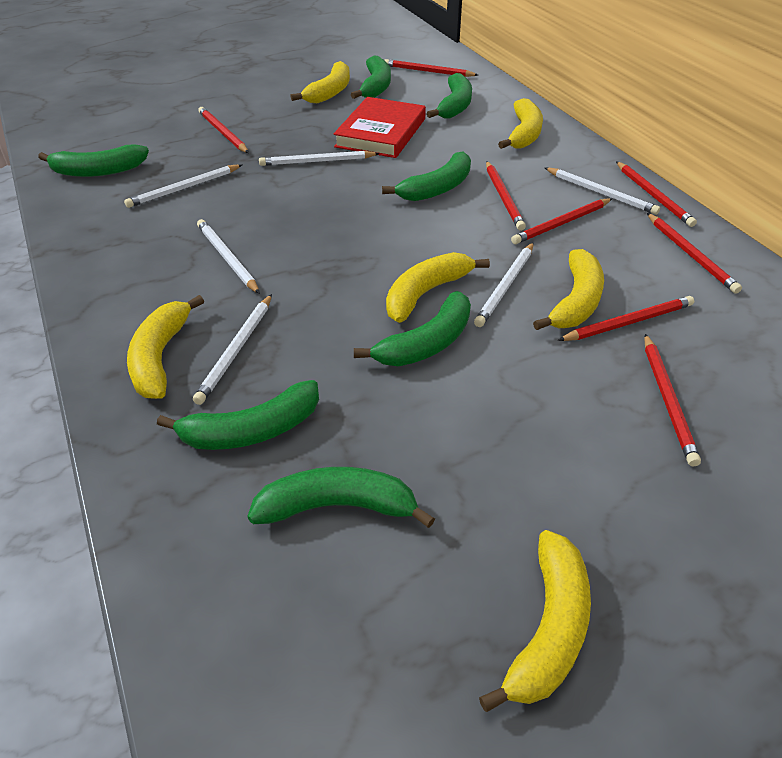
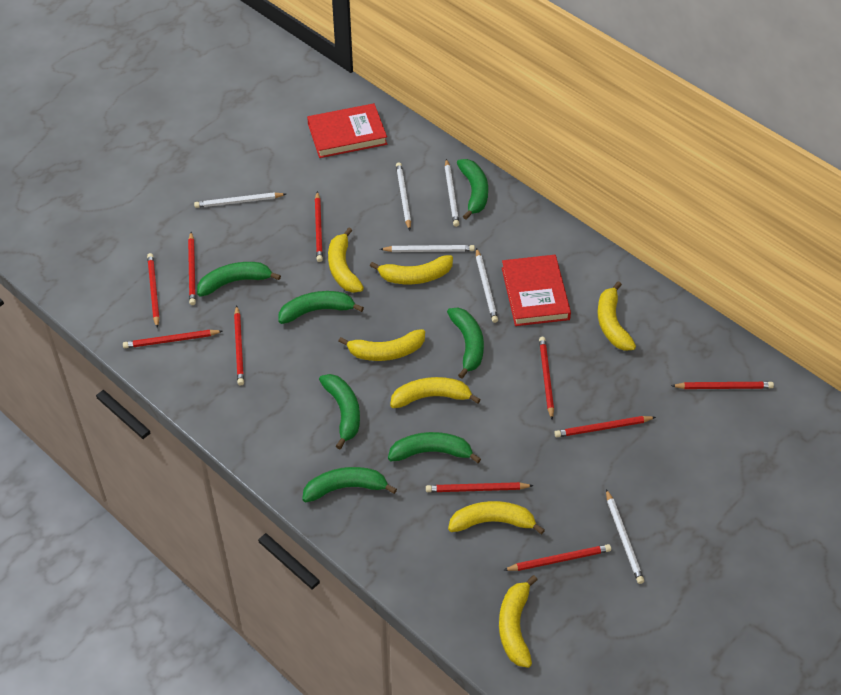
red book: [334,97,426,158] = 1 -> [307,103,387,158] [502,255,571,326] = 2
red pencil: [198,107,249,153] [384,59,478,77] [486,161,526,231] [511,198,612,244] [558,296,694,341] [616,161,697,227] [644,334,701,467] [647,213,742,293] = 8 -> [123,330,222,348] [147,253,160,328] [188,232,196,305] [234,306,244,385] [315,191,323,262] [426,482,534,492] [504,544,611,571] [539,337,554,420] [554,416,656,437] [671,382,774,389] = 10
yellow banana: [127,295,204,399] [290,61,350,103] [386,252,490,323] [479,530,591,712] [498,98,543,149] [533,249,604,330] = 6 -> [328,228,364,293] [338,329,425,361] [370,255,453,284] [390,377,481,408] [448,501,545,534] [499,575,538,668] [597,281,636,351] = 7

